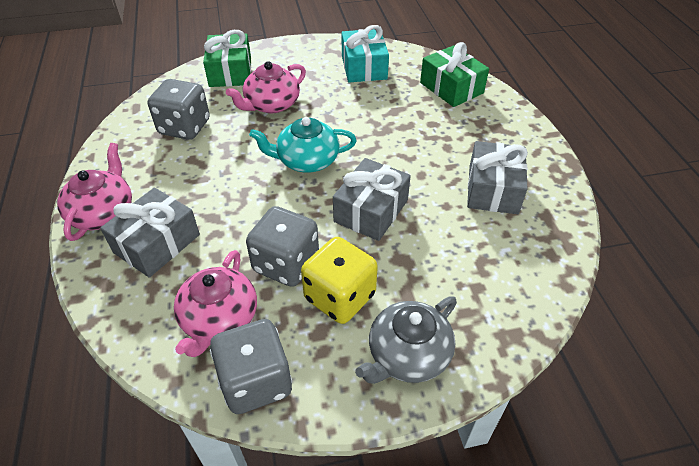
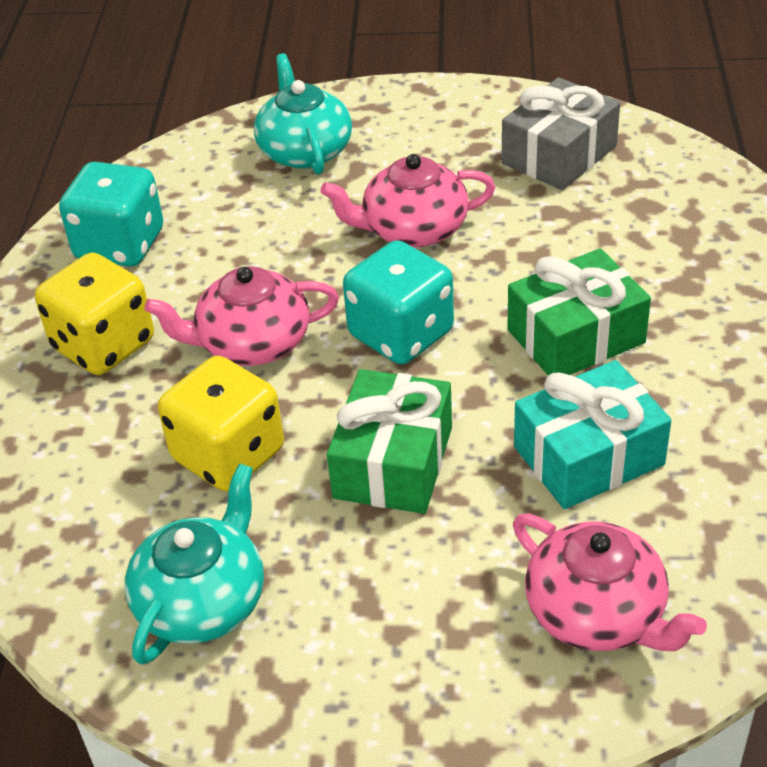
grey dice: [148,79,210,140] [210,319,292,414] [246,206,319,287] = 3 -> none = 0
grey gift: [100,188,200,278] [333,158,411,241] [467,141,528,214] = 3 -> [502,77,620,190] = 1
grey teapot: [355,296,457,384] = 1 -> none = 0
turquoise dice: none = 0 -> [59,162,163,267] [343,240,454,364] = 2
turquoise teapot: [249,117,357,173] = 1 -> [125,463,264,665] [254,53,352,175] = 2
yellow dice: [301,237,378,324] = 1 -> [35,252,154,375] [158,356,284,491] = 2

